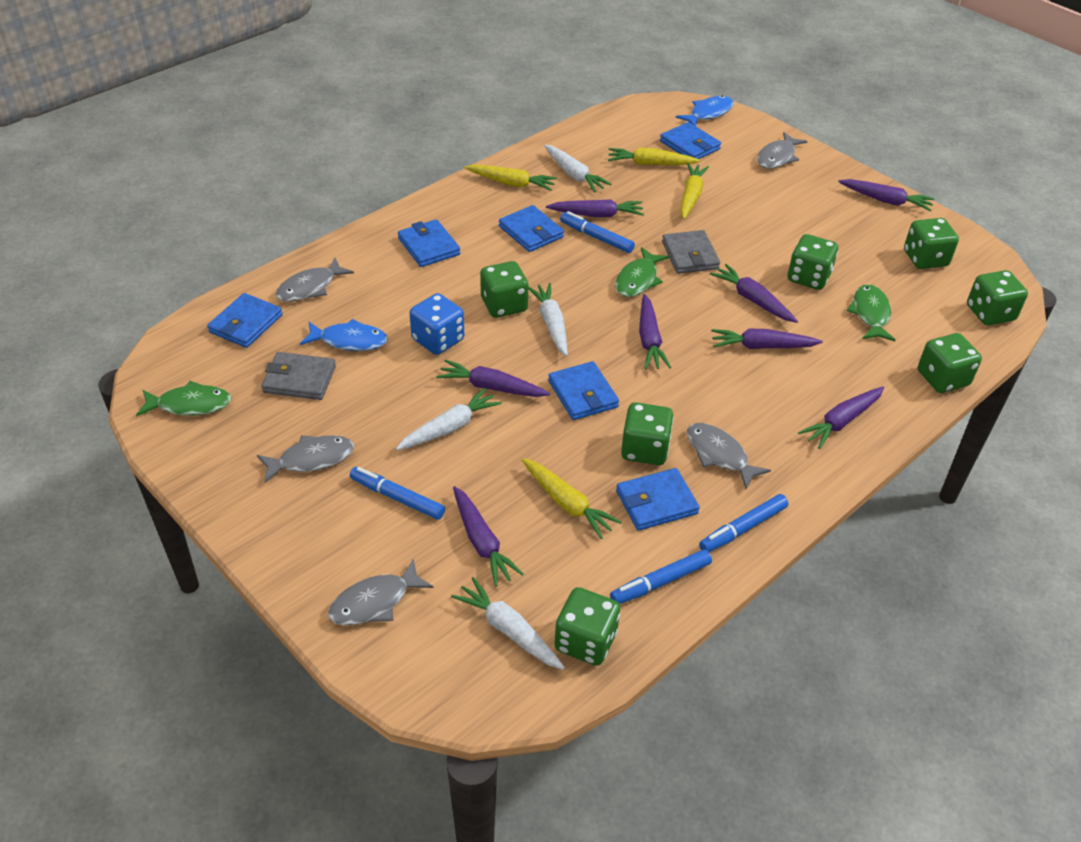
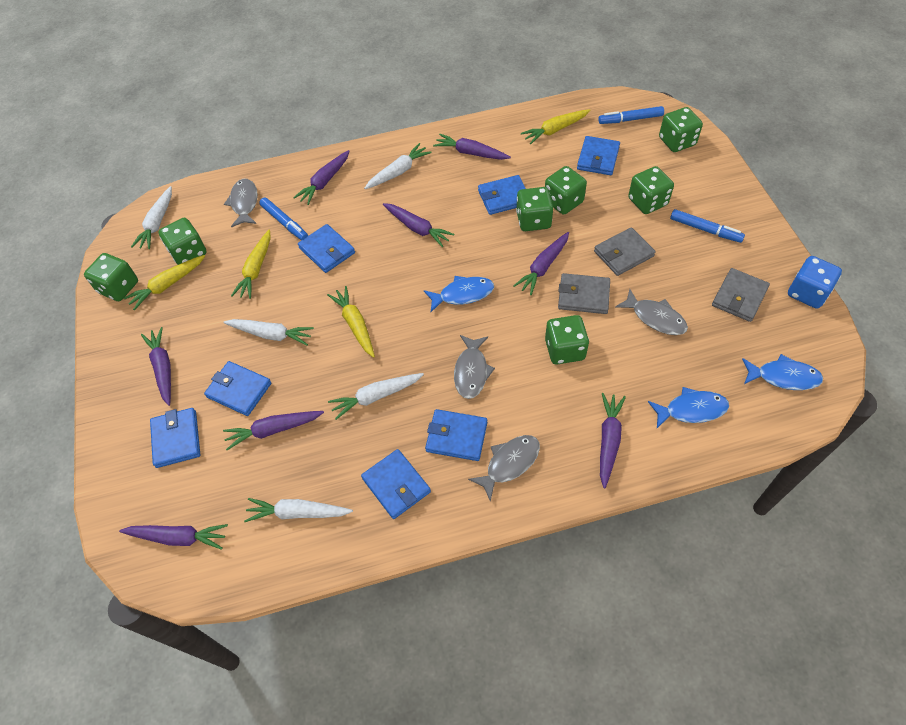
blue fish: [300,319,388,351] [676,96,734,126] = 2 -> [424,276,494,312] [648,387,729,428] [742,354,823,390] = 3
blue marker: [350,467,445,520] [560,211,635,253] [610,549,712,604] [699,494,788,552] = 4 -> [259,197,308,241] [598,106,664,124] [670,209,745,243] = 3
blue wallet: [207,293,283,348] [398,219,460,267] [499,205,564,252] [548,361,619,420] [616,468,700,531] [660,122,721,159] = 6 -> [150,408,200,468] [204,361,271,416] [298,224,355,273] [361,449,431,519] [425,409,487,461] [478,175,526,215] [577,136,620,175] = 7
green fish: [136,381,231,417] [615,247,669,297] [847,284,896,341] = 3 -> none = 0
grey fish: [257,435,354,483] [276,258,354,302] [328,558,434,626] [687,423,771,489] [757,132,807,169] = 5 -> [224,179,258,227] [454,335,495,399] [468,435,540,502] [615,289,688,335] = 4
grey wallet: [261,352,336,400] [662,230,720,274] = 2 -> [558,273,610,314] [594,227,656,276] [712,268,770,322] = 3
white carrot: [396,388,502,450] [451,577,565,670] [528,283,568,356] [544,145,612,192] = 4 -> [131,186,172,249] [223,319,314,346] [244,498,353,522] [328,373,424,420] [364,143,432,189] = 5

